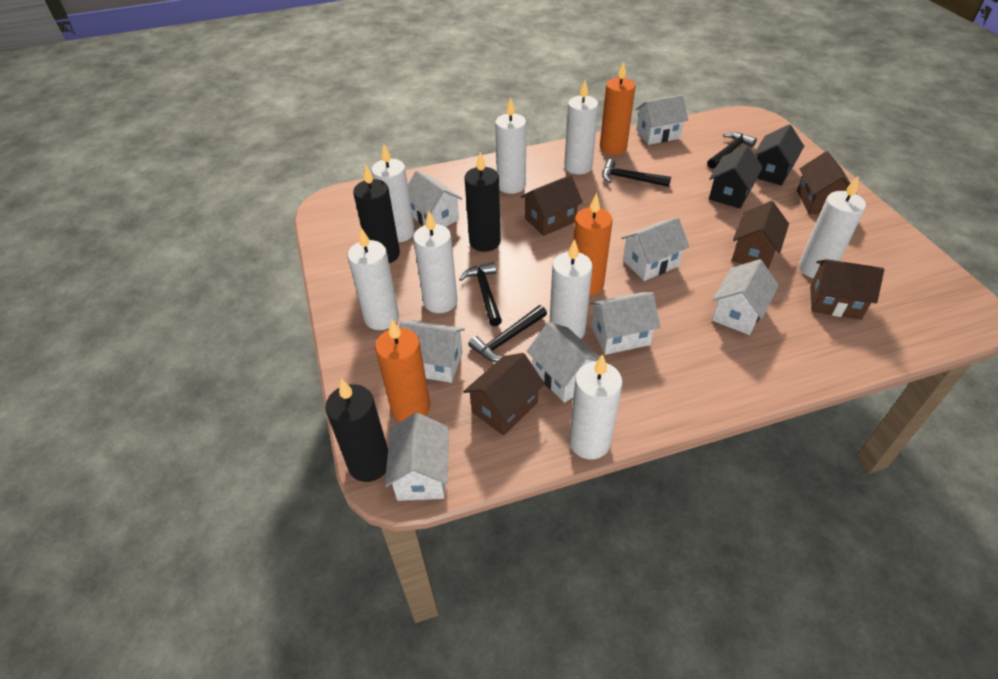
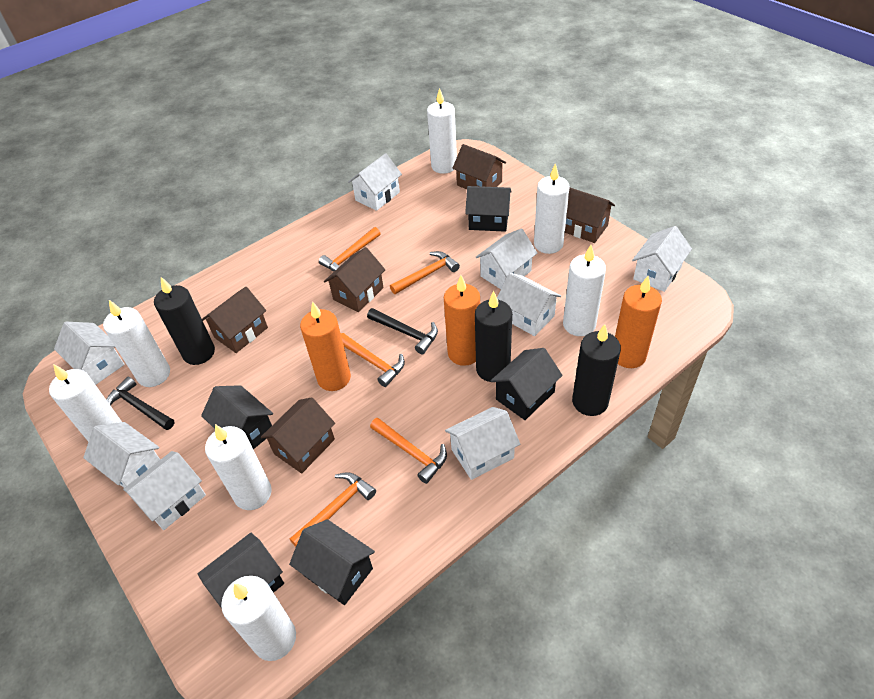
black hammer: [459,262,502,326] [468,305,547,362] [602,159,671,187] [707,132,757,169] = 4 -> [106,376,174,430] [367,308,438,354] = 2
black house: [709,145,763,208] [754,124,804,186] = 2 -> [198,533,284,609] [201,385,273,449] [289,519,375,605] [465,186,512,232] [490,348,563,420] = 5
orange hammer: none = 0 -> [290,473,376,547] [319,227,381,271] [341,333,405,387] [370,418,447,484] [390,251,460,294] = 5
white candle: [347,228,399,330] [371,144,415,242] [413,211,458,313] [495,97,526,194] [550,239,593,339] [564,80,598,175] [569,354,623,459] [799,176,866,279] = 8 -> [49,364,122,442] [103,300,170,387] [205,424,272,510] [221,576,296,661] [427,88,457,174] [534,163,570,254] [563,245,606,336] = 7

